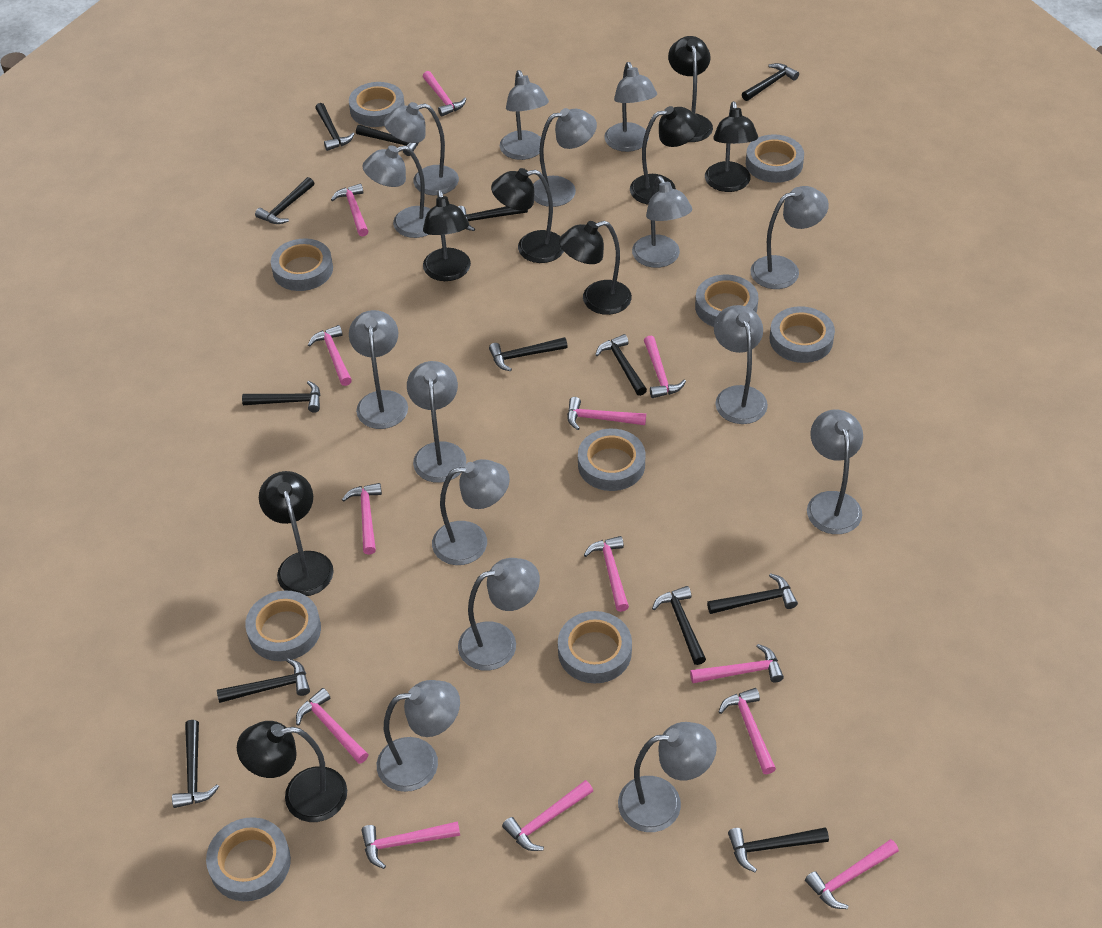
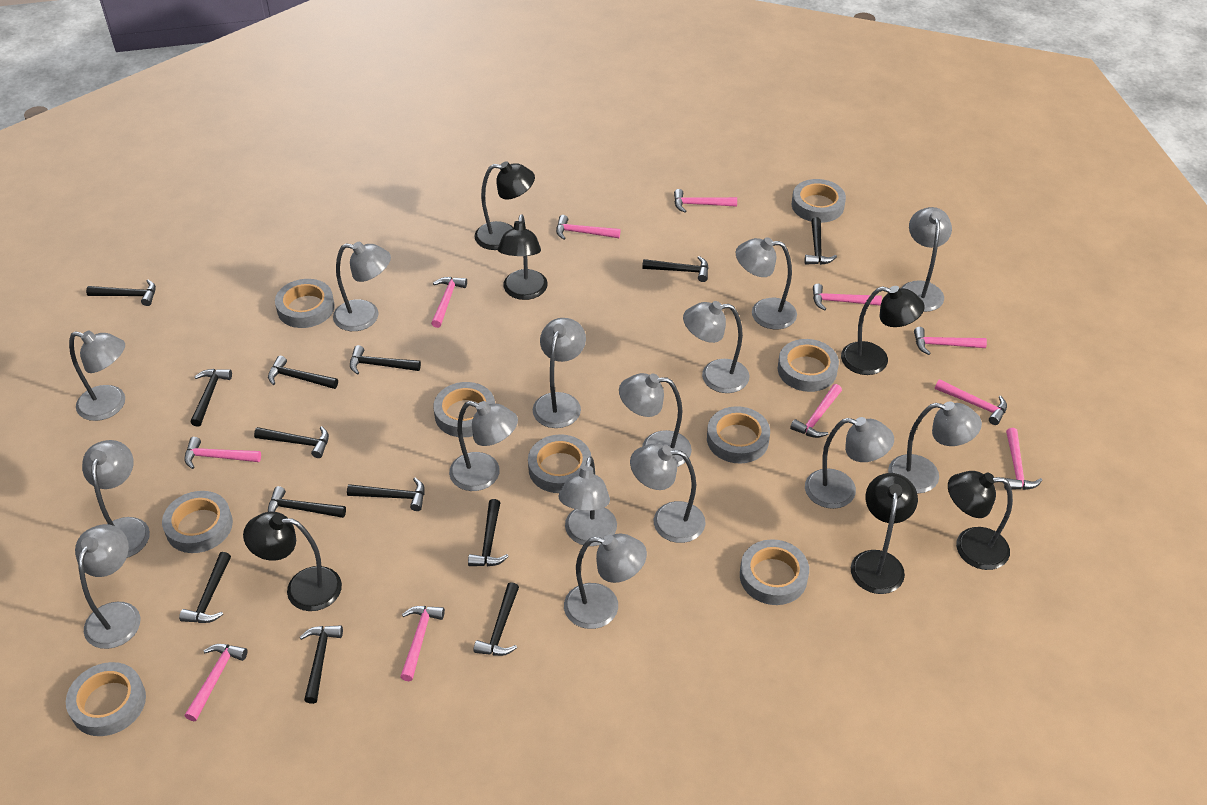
black lamp: [237,721,347,822] [259,471,334,596] [423,190,471,281] [491,168,564,263] [559,221,632,315] [630,106,701,205] [668,36,713,142] [705,101,758,192] = 8 -> [243,512,342,611] [474,161,535,250] [498,214,548,300] [841,286,925,375] [851,473,918,594] [948,471,1013,570] = 6
pink hammer: [296,688,369,764] [308,325,352,386] [331,183,368,237] [342,483,382,555] [361,821,460,869] [423,71,466,117] [502,780,593,851] [567,397,646,430] [584,536,629,612] [644,336,686,398] [690,644,784,683] [719,688,776,774] [805,839,899,909] = 13 -> [184,437,261,469] [185,644,248,721] [400,606,445,681] [431,277,467,328] [556,215,621,240] [674,189,737,213] [790,384,842,438] [813,284,882,311] [914,327,987,355] [935,379,1007,425] [1004,428,1042,490] = 11

